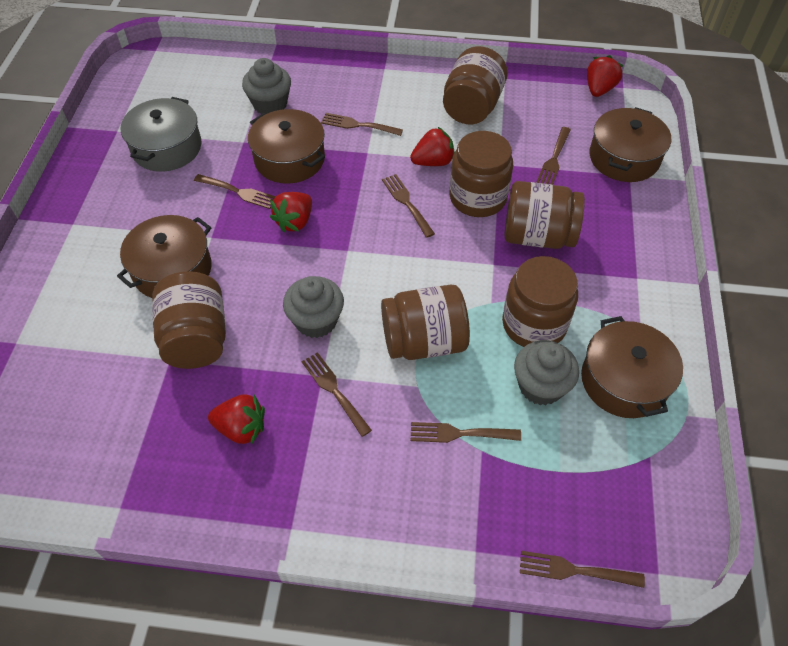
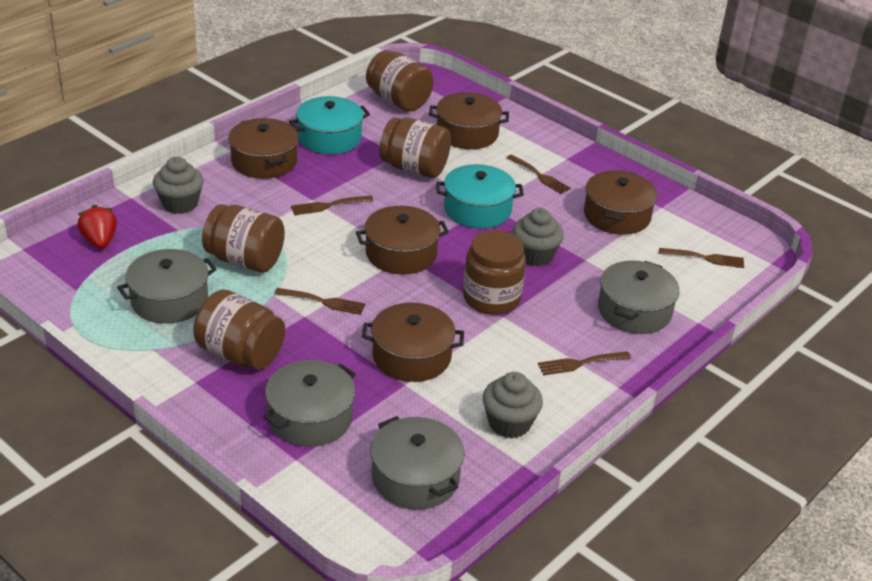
brown fork: [194,174,276,209] [302,352,372,437] [321,113,403,136] [382,174,435,238] [411,422,521,443] [520,551,645,588] [536,127,571,185] = 7 -> [274,288,365,315] [291,195,374,215] [506,154,571,194] [538,352,631,375] [659,248,744,268] = 5
brown jar: [152,271,226,369] [381,285,470,360] [443,46,508,125] [450,131,513,217] [502,256,578,347] [505,181,585,249] = 6 -> [193,290,285,370] [202,204,285,272] [366,50,433,111] [379,117,451,178] [463,230,526,315] = 5
brown pot: [117,215,212,298] [248,109,325,184] [581,316,683,418] [590,107,671,182] = 4 -> [228,118,299,179] [356,206,449,274] [362,303,464,382] [429,92,509,149] [584,171,658,235] = 5
grey pot: [121,97,201,171] = 1 -> [117,249,217,324] [263,360,356,447] [370,416,464,510] [598,261,680,334] = 4
red strawberry: [208,394,265,445] [270,192,312,232] [410,127,455,166] [587,55,624,97] = 4 -> [77,205,117,249] = 1
turquoise pot: none = 0 -> [289,96,370,154] [436,164,524,228] = 2

